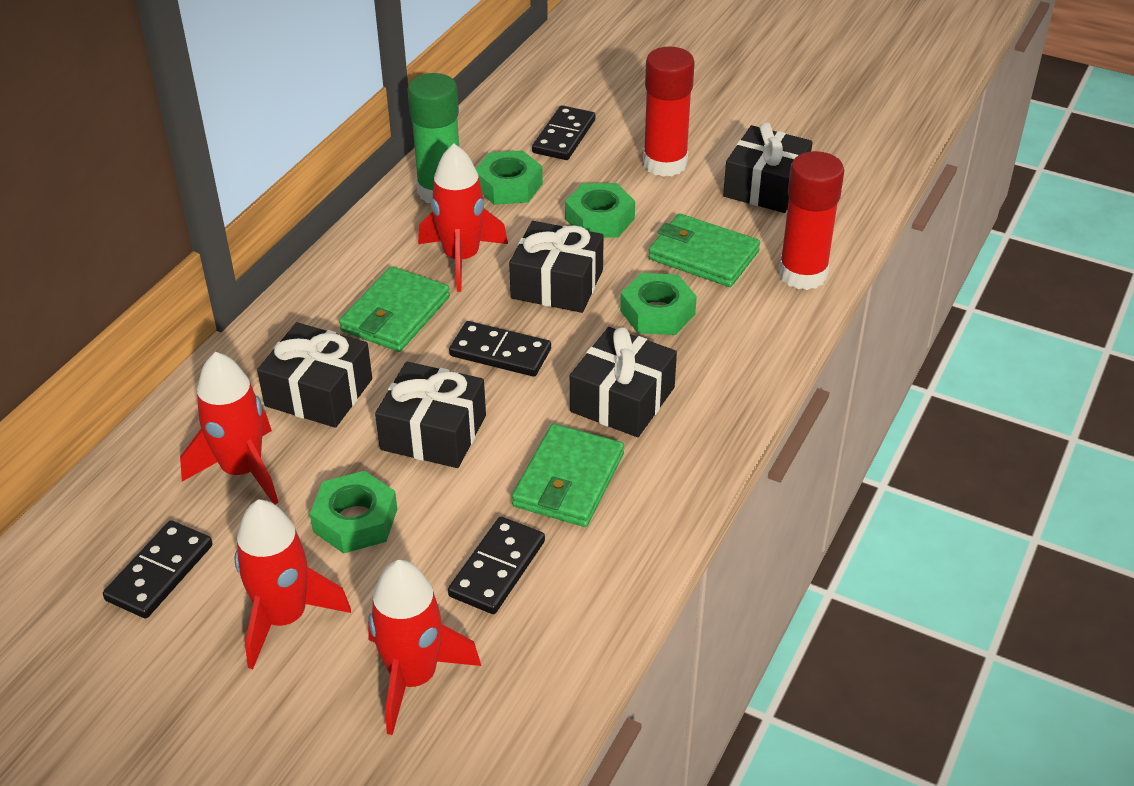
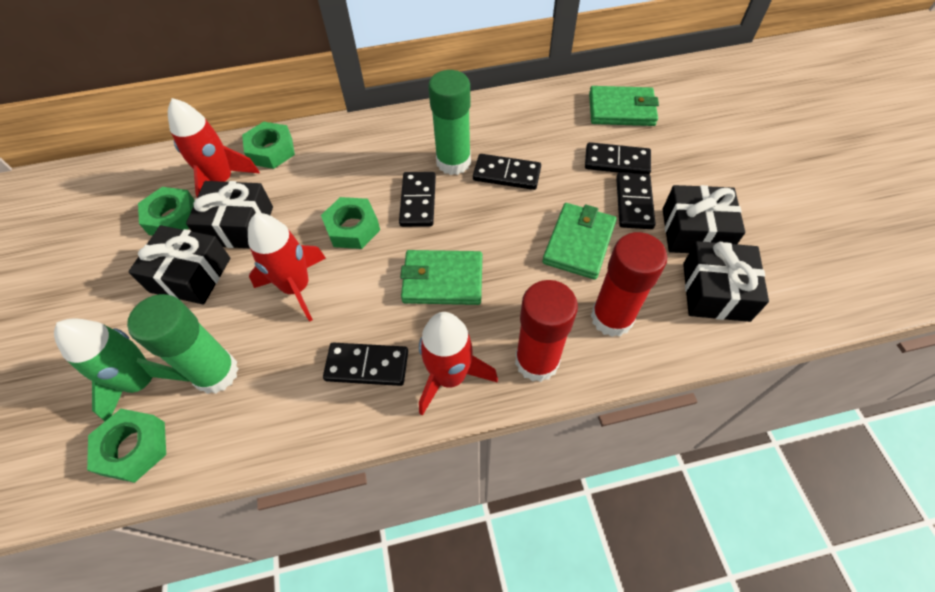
black domino: [103,520,213,619] [448,517,545,614] [449,321,551,377] [532,105,595,160] = 4 -> [323,343,408,386] [399,172,436,227] [473,154,541,190] [585,142,651,174] [616,172,656,229] = 5
black gift: [257,322,372,428] [375,362,486,468] [509,221,604,313] [570,327,677,437] [723,122,812,213] = 5 -> [128,225,230,305] [186,181,273,248] [662,185,745,253] [683,241,769,322] = 4
green glue stick: [407,73,459,203] = 1 -> [127,294,239,394] [428,70,471,175] = 2
green rocket: none = 0 -> [54,318,190,421] = 1
red rocket: [180,352,279,504] [235,499,351,669] [368,560,481,735] [418,144,508,292] = 4 -> [168,98,260,197] [248,213,326,322] [419,312,498,416] = 3

